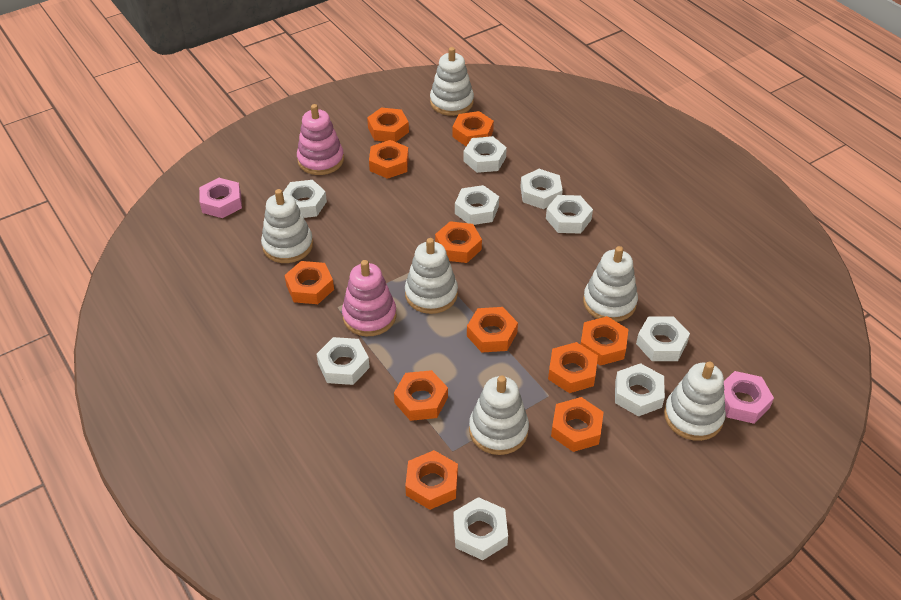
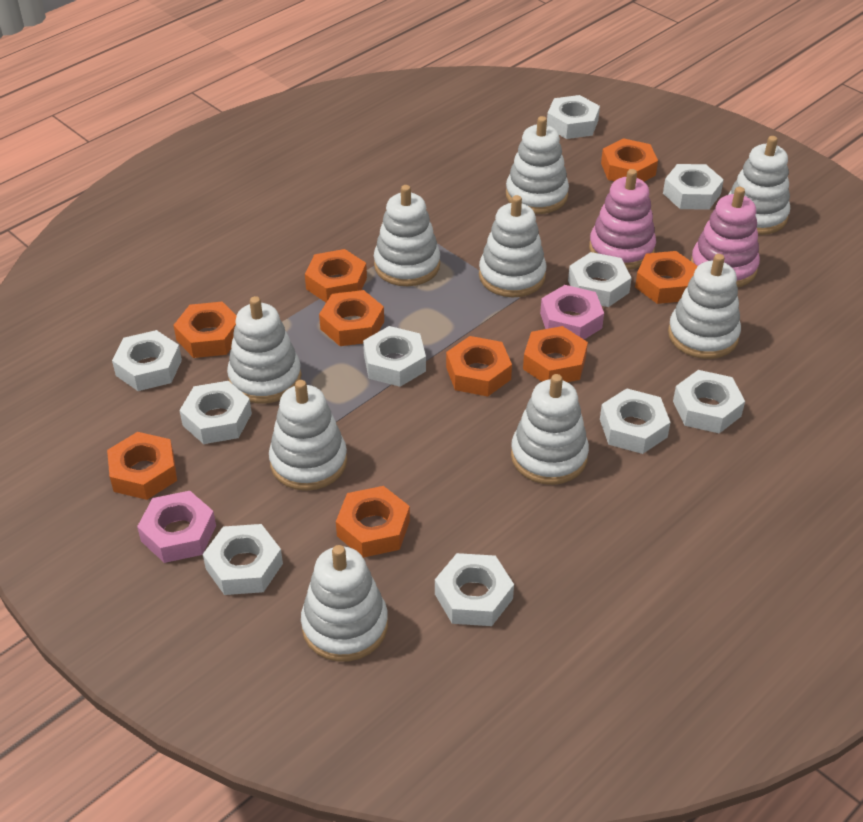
orange nut: [284,261,334,304] [367,107,409,142] [369,140,409,179] [394,370,448,421] [405,450,458,510] [435,221,482,263] [453,111,494,146] [467,307,518,353] [548,342,598,393] [551,397,604,452] [580,316,628,366] = 11 -> [107,432,177,500] [174,302,237,358] [305,249,367,302] [319,290,384,346] [336,486,410,558] [446,336,512,397] [523,326,588,382] [601,138,658,182] [635,251,698,304] = 9
white nut: [283,180,327,218] [316,337,370,385] [454,497,508,560] [455,185,499,225] [464,136,507,173] [520,169,563,209] [546,195,593,234] [615,363,665,416] [636,316,690,361] = 9 -> [112,330,182,391] [179,381,252,444] [203,524,283,595] [363,326,426,387] [435,553,514,626] [547,95,600,139] [568,252,632,307] [600,388,671,454] [663,164,724,210] [673,370,745,433] = 10
white stacking toy: [261,189,313,263] [405,238,458,314] [430,47,474,116] [469,375,529,455] [583,246,638,322] [664,362,726,441] = 6 -> [227,296,302,404] [269,380,347,491] [301,545,388,662] [374,185,440,286] [479,195,546,297] [506,116,569,214] [511,374,589,485] [668,254,741,359] [728,136,790,235] = 9

